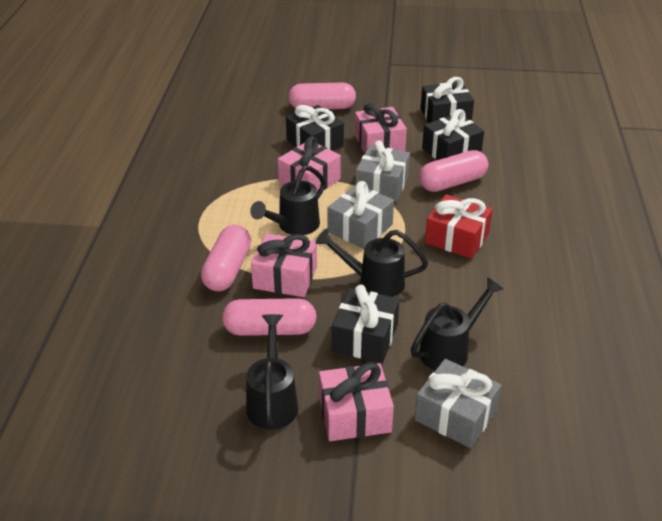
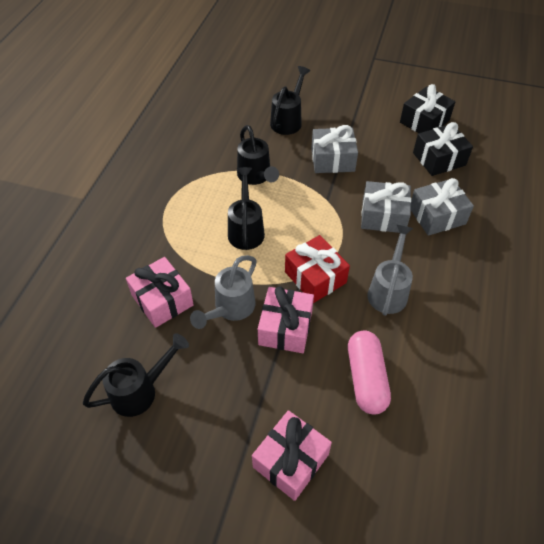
black gift: [286,105,344,151] [332,285,399,363] [421,77,474,123] [422,109,484,160] = 4 -> [400,84,455,133] [413,122,473,176] = 2
grey watering can: none = 0 -> [190,255,257,329] [367,225,413,316] = 2
pink capsule: [201,225,251,291] [222,298,317,336] [288,83,356,109] [419,150,488,192] = 4 -> [348,331,391,415] = 1
pink gift: [251,233,317,297] [278,136,341,192] [319,362,394,441] [355,103,407,153] = 4 -> [126,257,194,328] [252,410,332,501] [258,286,314,353] = 3

